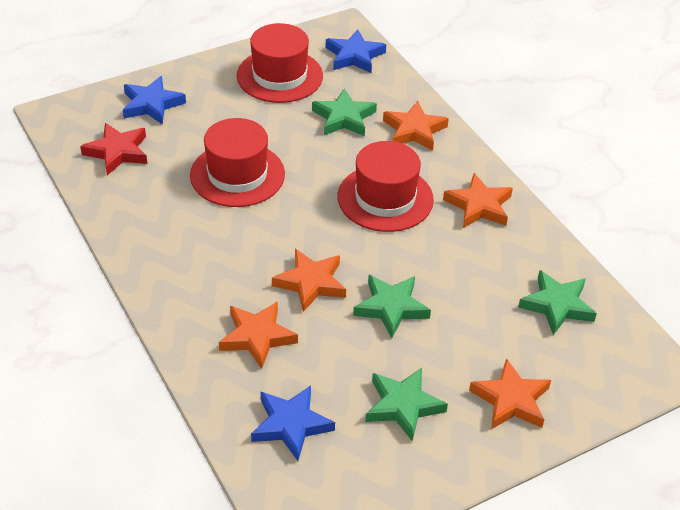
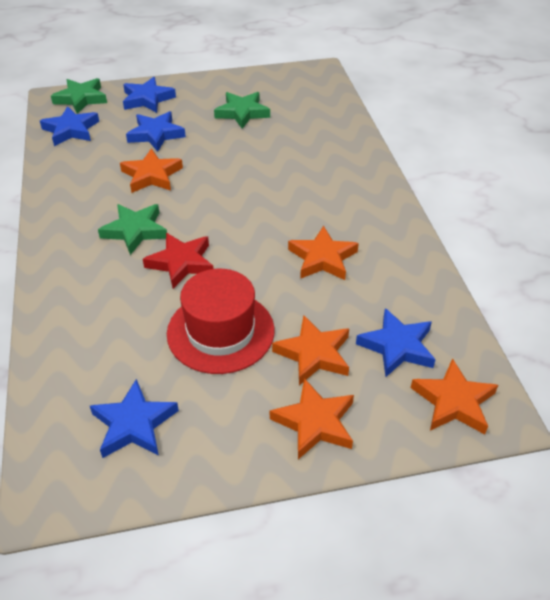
blue star: [123,76,186,125] [251,386,335,461] [326,29,386,73] = 3 -> [40,106,99,146] [90,379,179,458] [123,77,176,113] [126,111,186,152] [356,308,436,377] = 5
green star: [312,88,377,136] [353,275,431,338] [366,368,448,442] [518,270,597,335] = 4 -> [51,78,107,114] [98,204,167,255] [214,92,270,129] = 3
red hat: [190,118,285,207] [237,23,323,103] [338,141,434,232] = 3 -> [167,269,275,374] = 1

